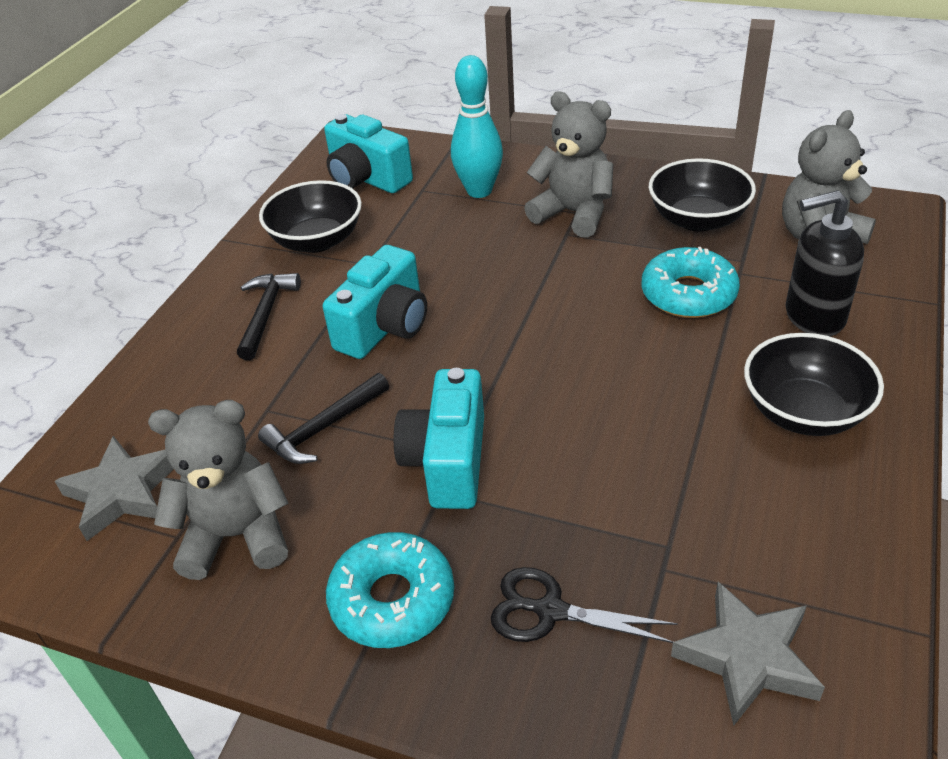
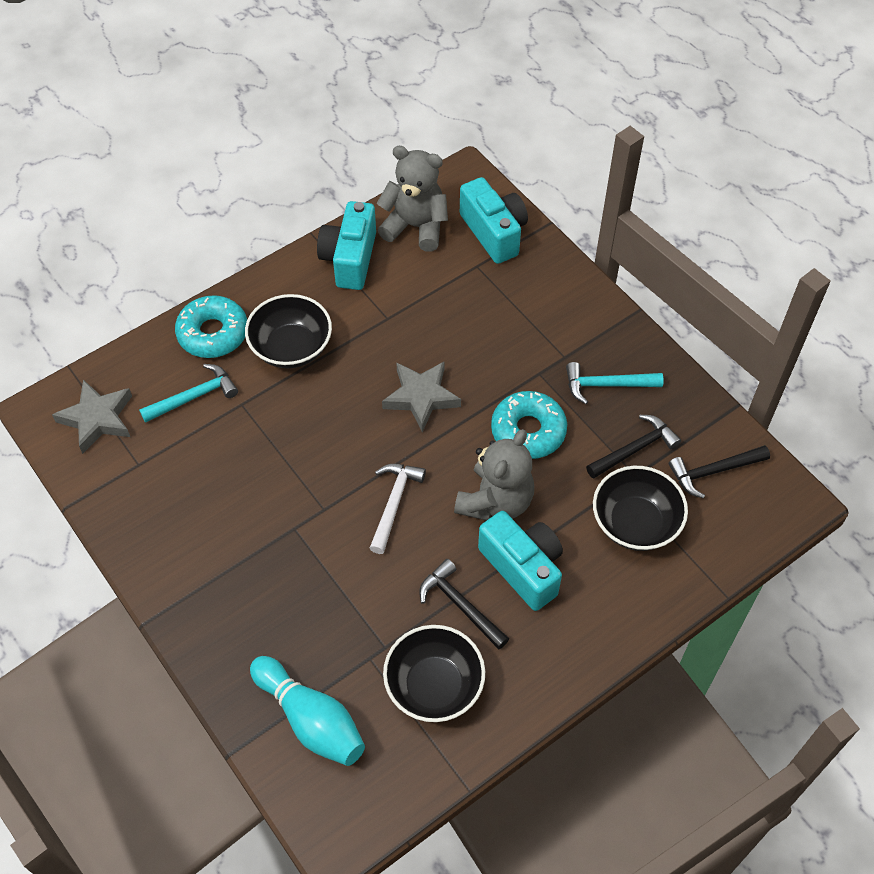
black hammer: [237,273,301,360] [258,373,389,464] = 2 -> [419,559,509,649] [586,415,681,479] [669,445,770,498] = 3
black scissors: [491,567,678,643] = 1 -> none = 0
black soap dispenser: [785,190,864,336] = 1 -> none = 0
grey teddy bear: [148,400,288,580] [524,91,613,238] [782,110,876,244] = 3 -> [377,146,448,252] [454,429,534,521] = 2
turquoise hammer: none = 0 -> [139,364,238,423] [566,362,663,404] = 2
white hammer: none = 0 -> [369,464,426,554] = 1

